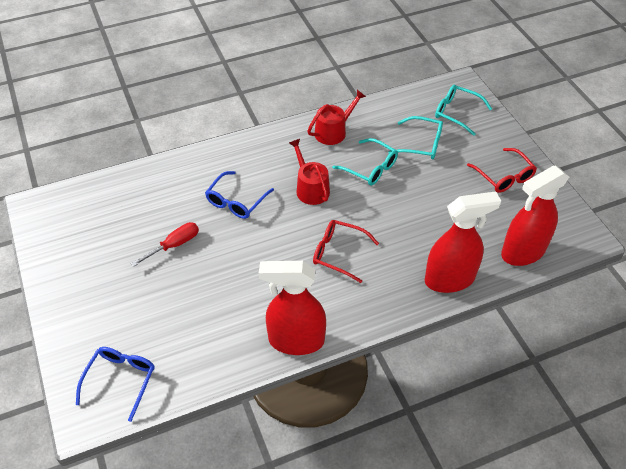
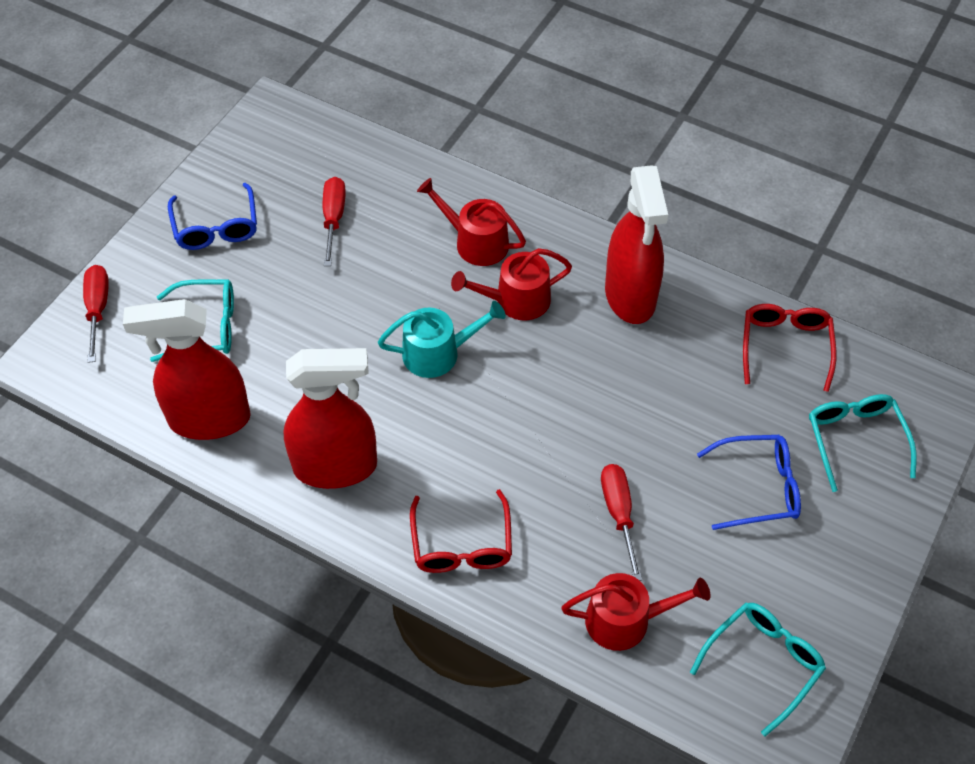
red screwdriver: [131,222,199,267] = 1 -> [83,265,109,363] [323,177,346,266] [601,464,642,581] = 3
red watering can: [289,139,330,205] [307,90,366,145] = 2 -> [417,178,526,266] [451,248,572,320] [561,573,711,651] = 3
turquoise watering can: none = 0 -> [378,301,506,378] = 1

